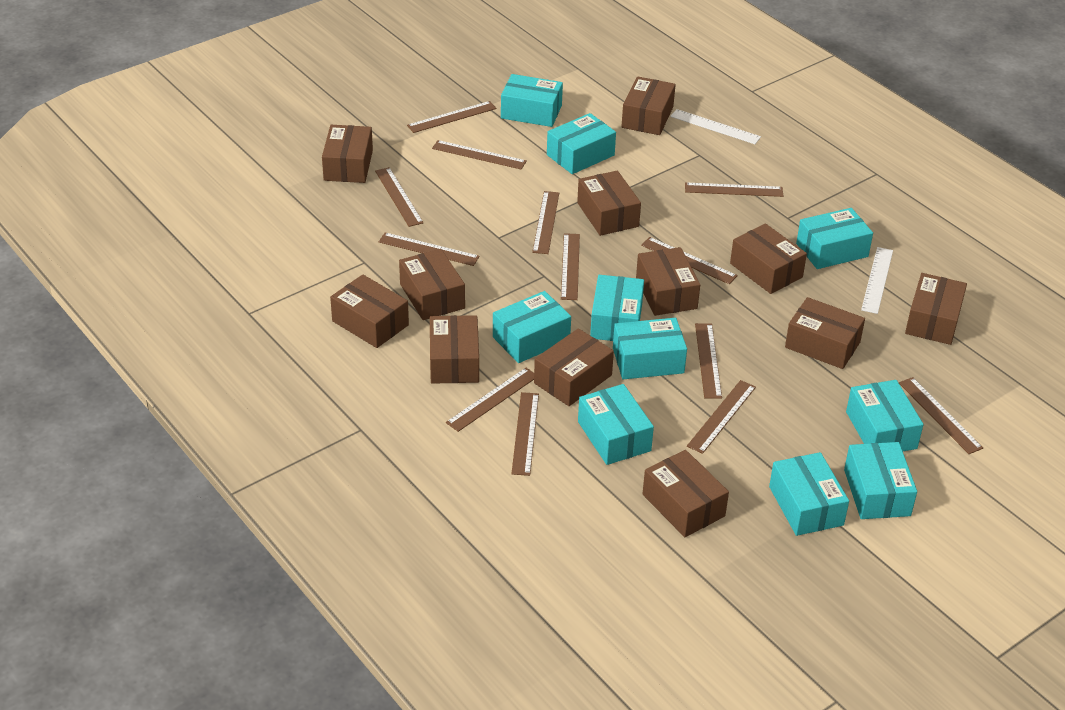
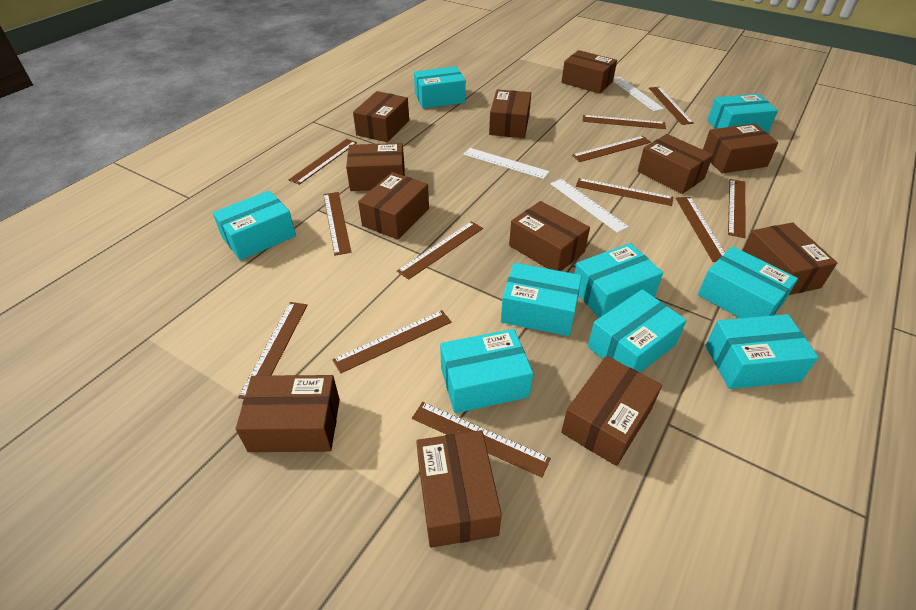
brown ruler: [375,167,424,227] [379,232,480,266] [407,101,497,133] [432,140,527,170] [446,368,534,432] [511,392,539,476] [532,191,559,254] [561,233,580,300] [641,237,738,284] [685,183,783,197] [687,380,756,454] [695,323,722,399] [899,377,983,454] = 13 -> [238,302,307,399] [289,139,357,185] [323,192,351,255] [332,310,452,374] [397,221,483,280] [412,402,551,477] [572,136,651,162] [576,178,673,206] [583,115,666,129] [649,87,694,125] [676,197,725,262] [728,179,745,238] = 12
turquoise box: [493,291,571,363] [501,74,563,127] [547,113,616,174] [578,384,654,465] [590,275,644,341] [613,318,687,379] [769,452,849,536] [796,208,873,269] [844,442,917,519] [846,380,924,451] = 10 -> [213,190,296,260] [414,66,466,108] [440,329,533,413] [501,263,582,336] [574,243,663,318] [588,289,687,373] [698,246,798,318] [705,314,819,389] [707,94,778,133] = 9
white ruler: [670,109,761,144] [861,247,893,314] = 2 -> [463,148,550,179] [550,179,629,233] [613,77,664,111] = 3

